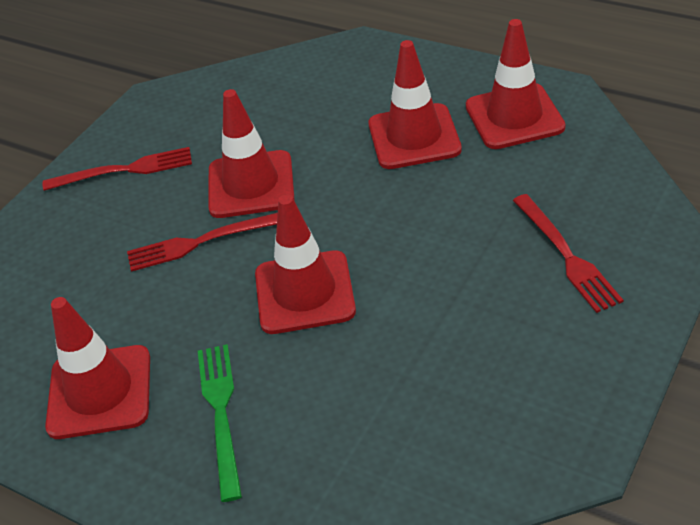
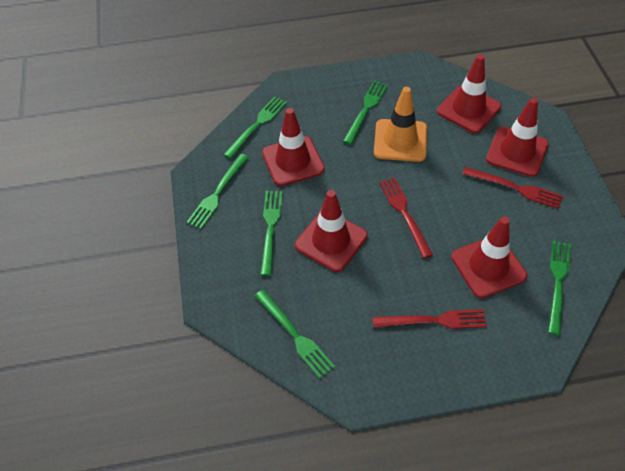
green fork: [198,344,242,502] = 1 -> [187,154,249,229] [223,96,287,159] [254,289,335,379] [260,191,283,276] [343,81,388,144] [548,241,571,335] = 6
orange traffic cone: none = 0 -> [374,87,427,162] = 1

